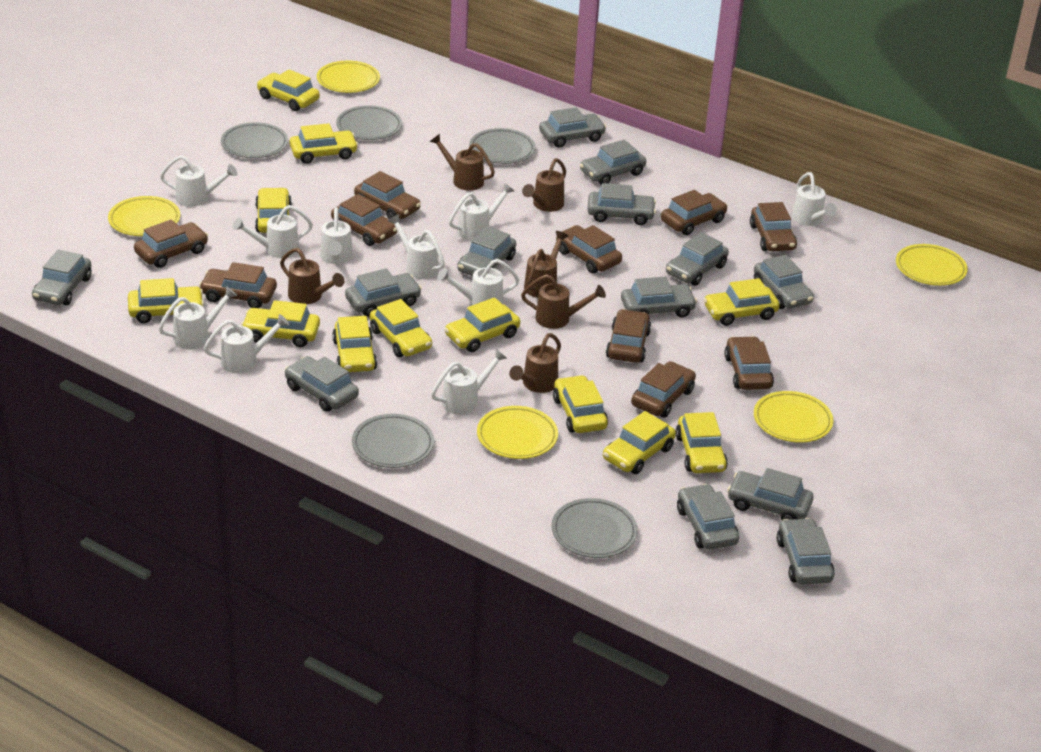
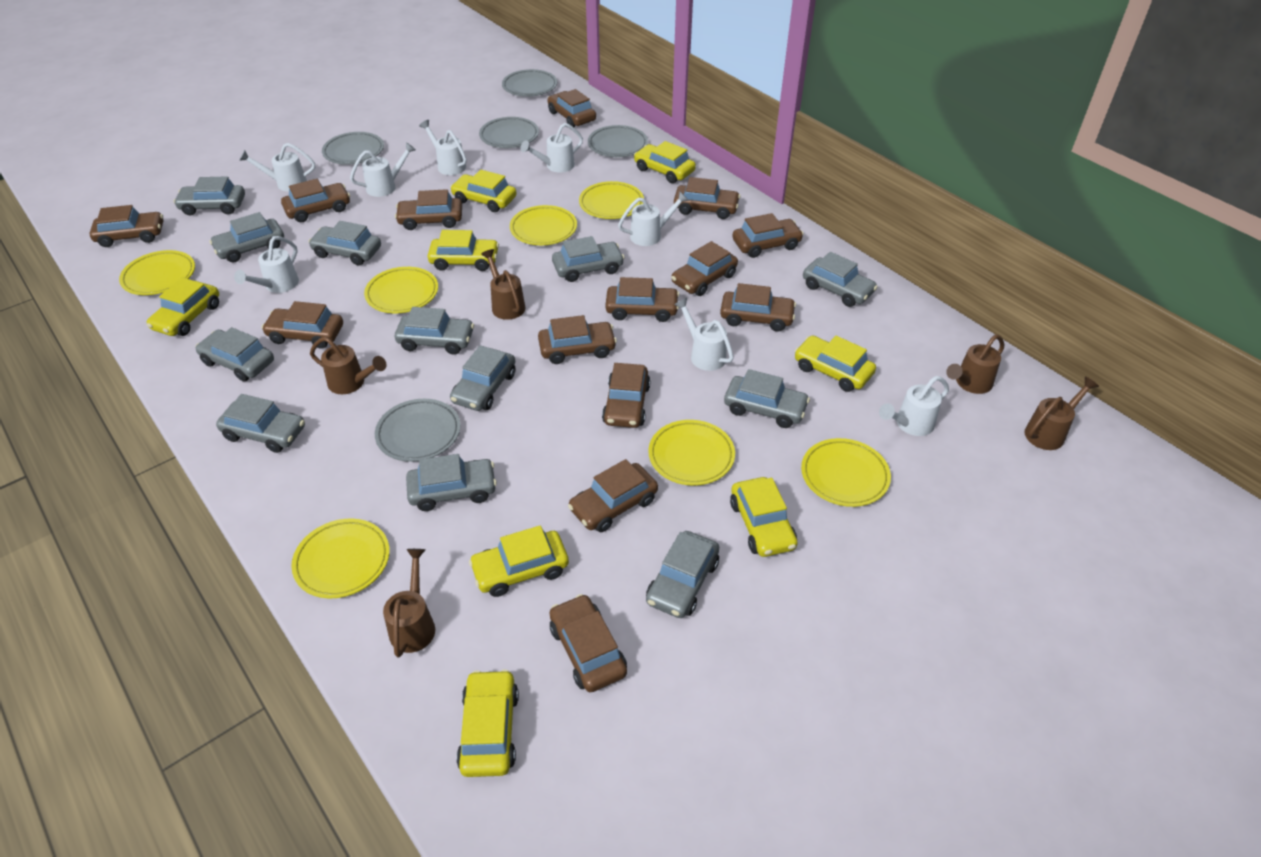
brown car: [134,219,208,268] [199,262,277,308] [331,194,398,246] [354,171,421,219] [556,225,622,273] [606,309,651,363] [631,361,696,418] [661,190,728,235] [724,336,774,390] [750,202,797,251] = 10 -> [90,205,163,247] [262,301,343,349] [281,179,350,222] [395,189,462,230] [538,315,617,364] [547,89,596,127] [550,594,627,692] [568,459,658,532] [602,363,650,428] [605,277,679,322] [671,241,738,296] [674,177,740,219] [720,283,796,332] [732,213,804,258] = 14
brown watering can: [280,248,344,304] [430,134,495,191] [509,333,561,393] [521,274,606,329] [522,158,566,212] [524,231,568,298] = 6 -> [310,337,387,394] [383,549,435,657] [481,249,525,320] [946,335,1004,394] [1024,377,1099,450] = 5
grey car: [32,250,92,305] [285,356,359,412] [345,268,422,317] [457,226,516,276] [539,107,606,147] [580,140,646,185] [588,183,656,225] [621,277,697,318] [666,232,729,286] [677,484,739,550] [727,468,814,520] [754,255,814,309] [777,518,835,584] = 13 -> [173,176,245,215] [196,327,274,382] [209,212,284,262] [216,394,305,453] [308,221,381,265] [395,307,474,355] [406,454,497,511] [450,345,515,411] [552,236,625,282] [646,531,719,618] [724,369,810,428] [803,252,877,307] = 12
white watering can: [158,286,237,349] [160,155,237,207] [204,314,289,373] [233,205,313,258] [320,207,353,264] [388,214,445,279] [431,349,507,415] [437,259,519,306] [449,183,514,241] [792,172,837,226] = 10 -> [234,236,299,293] [239,143,315,192] [350,142,416,197] [419,120,467,175] [520,123,583,173] [618,192,689,246] [674,298,734,371] [879,376,949,436] = 8
yellow car: [128,278,204,323] [241,300,320,347] [255,188,292,233] [257,69,320,111] [289,123,358,164] [332,316,377,372] [370,299,432,357] [444,297,520,352] [553,375,608,433] [603,411,676,474] [676,412,728,473] [704,278,780,326] = 12 -> [147,277,219,336] [428,230,499,271] [450,170,517,212] [456,669,519,777] [469,525,569,597] [634,141,696,183] [730,477,798,557] [795,335,876,392] = 8
yellow plate: [108,196,180,236] [317,61,380,93] [477,406,558,459] [754,391,833,443] [896,244,968,286] = 5 -> [119,250,195,295] [291,518,390,598] [364,267,438,313] [510,205,577,245] [579,181,644,219] [648,420,735,486] [801,438,891,507] = 7

